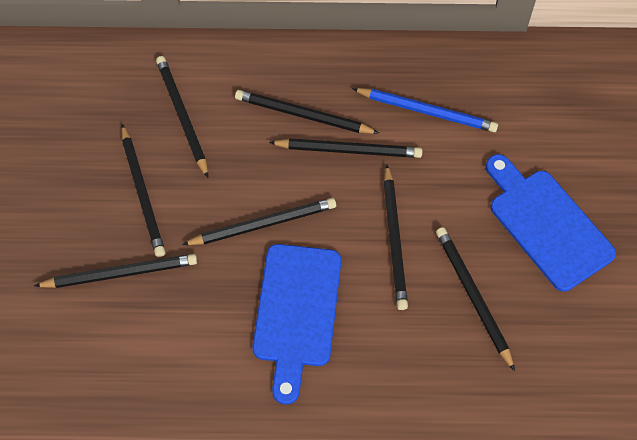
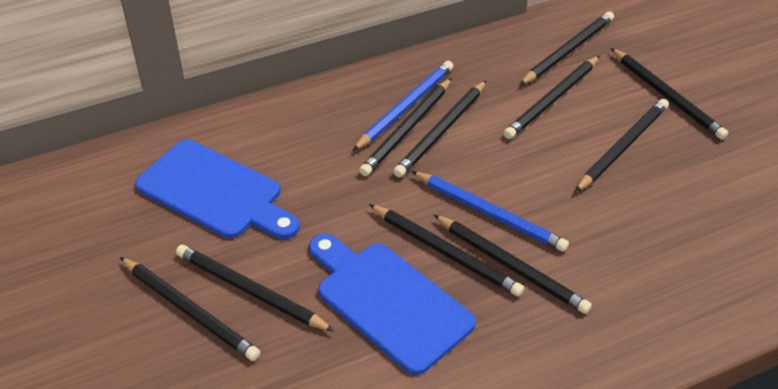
black pencil: [34,254,197,288] [121,124,166,257] [156,56,208,178] [182,198,336,245] [235,90,379,134] [269,138,422,158] [384,164,408,310] [436,227,515,371] = 8 -> [120,257,261,361] [176,245,334,332] [359,78,452,176] [369,204,524,297] [393,80,487,178] [434,215,592,314] [504,56,600,139] [520,11,614,85] [575,99,669,192] [611,48,728,140] = 10
blue pencil: [352,88,498,132] = 1 -> [353,61,453,151] [411,171,569,252] = 2

